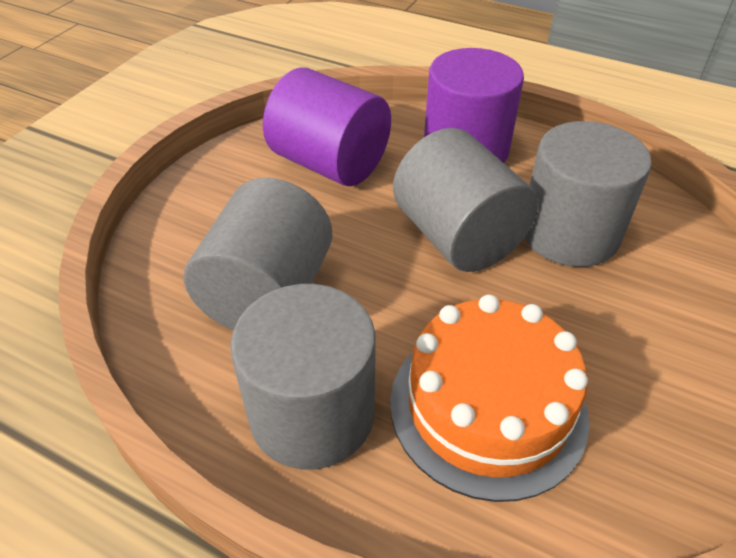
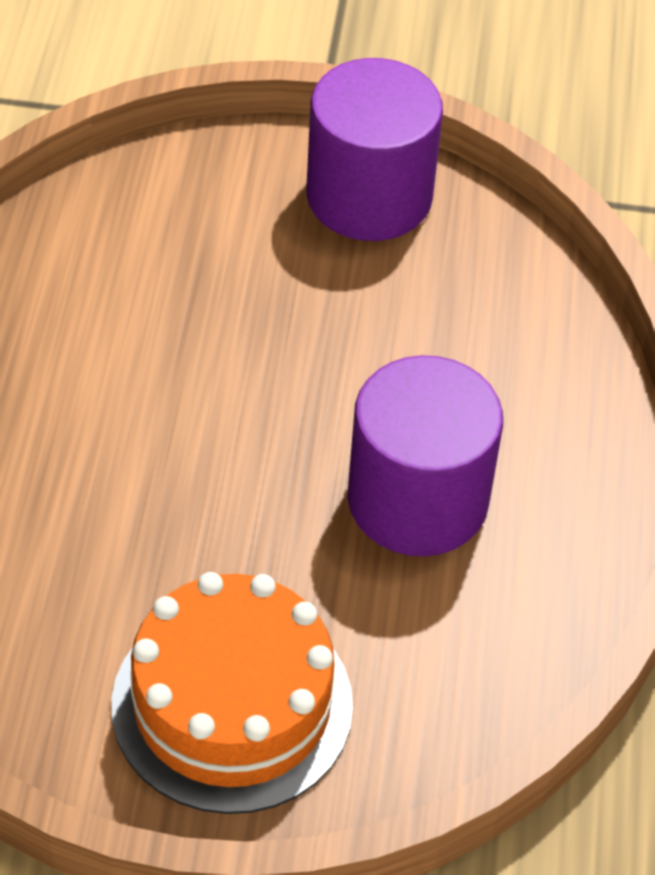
grey cylinder: [184,178,332,330] [230,284,376,470] [393,128,538,272] [524,121,652,267] = 4 -> none = 0

